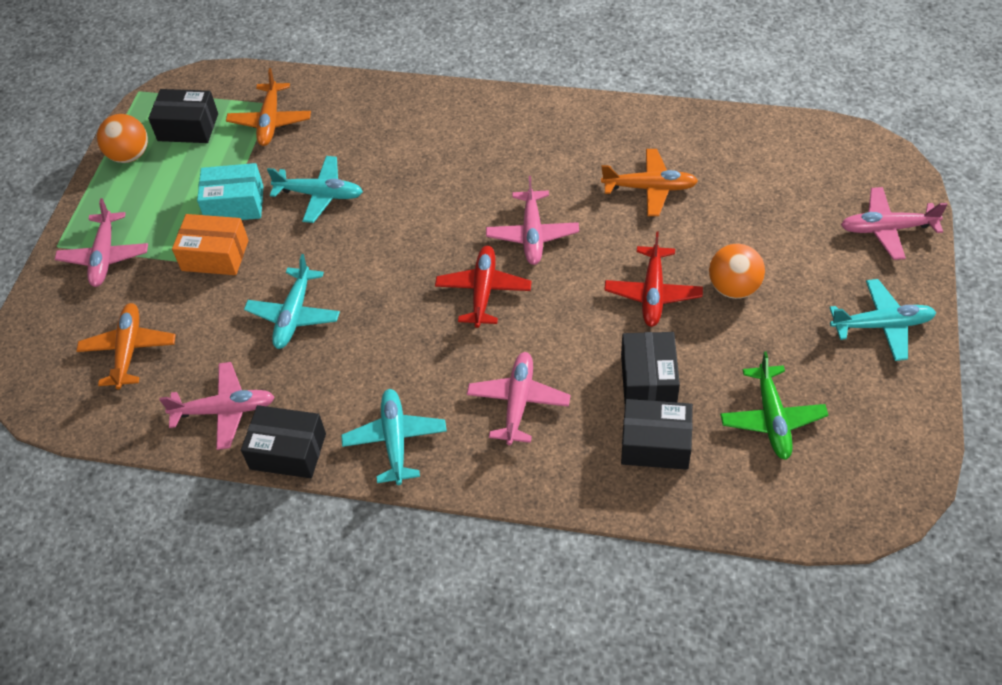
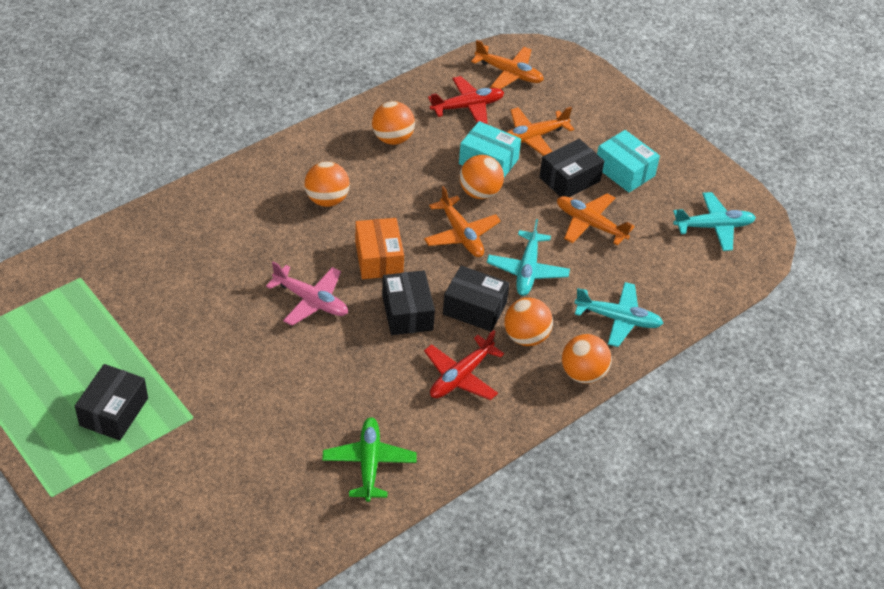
orange ball: [97,114,148,163] [709,244,765,299] = 2 -> [305,161,350,207] [372,101,415,145] [459,155,504,199] [504,298,553,346] [562,334,612,384] = 5
orange plane: [76,303,176,389] [226,68,311,146] [601,149,698,216] = 3 -> [424,186,501,257] [471,40,544,89] [507,107,574,156] [557,193,635,245] = 4
pink plane: [55,198,148,287] [159,362,275,450] [467,352,570,445] [486,176,579,265] [841,187,948,260] = 5 -> [266,261,348,326] = 1
turquoise box: [197,163,263,220] = 1 -> [459,121,521,177] [597,130,660,193] = 2
turquoise plane: [244,254,340,349] [267,156,363,223] [341,389,447,485] [829,279,936,361] = 4 -> [487,219,570,296] [575,282,664,347] [673,192,756,251] = 3

